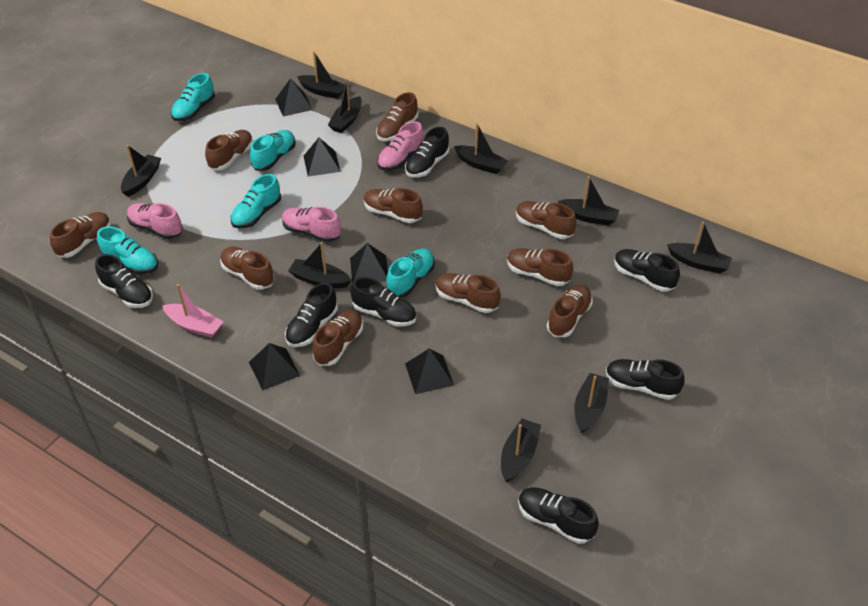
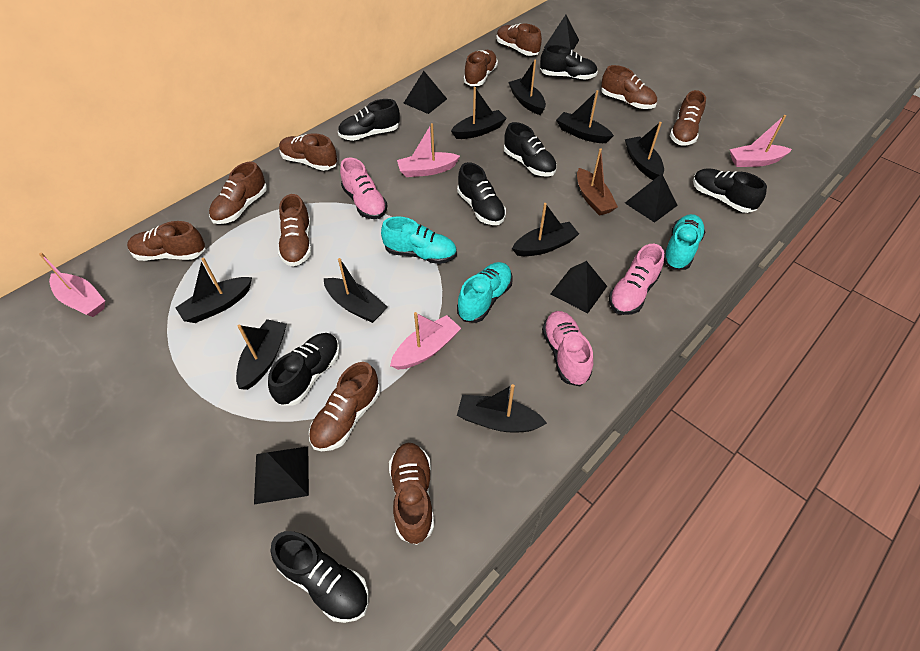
brown boat: none = 0 -> [577,148,618,216] = 1
pink boat: [162,284,223,338] = 1 -> [39,253,105,317] [390,312,461,370] [397,123,460,177] [729,115,792,167] = 4
turquoise shoe: [97,227,158,274] [171,73,215,121] [231,174,281,228] [250,130,296,171] [386,248,435,298] = 5 -> [381,216,457,264] [457,262,513,323] [664,214,705,270] = 3

